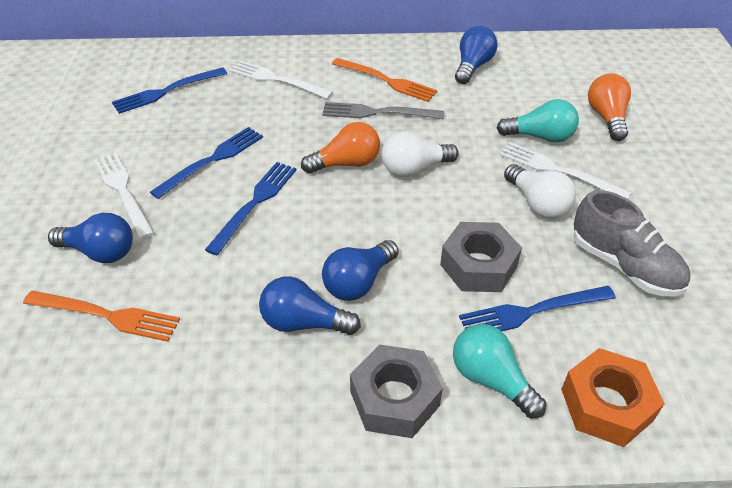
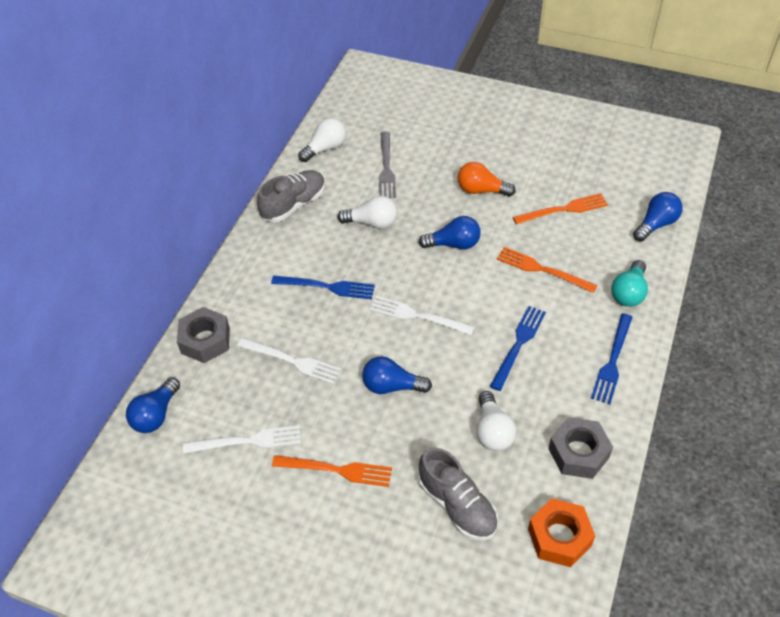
blue fork: [112,67,227,114] [150,127,263,199] [205,162,297,255] [459,286,616,331] = 4 -> [271,276,375,299] [490,306,546,391] [591,313,633,404] = 3
grey shoe: [573,190,691,297] = 1 -> [257,170,325,222] [419,447,498,541] = 2
orange fork: [23,291,180,342] [332,58,438,102] = 2 -> [272,455,392,487] [497,247,597,293] [513,193,608,224] = 3
orange light bulb: [301,122,380,174] [588,73,631,141] = 2 -> [458,162,516,197] = 1
turquoise light bulb: [453,324,546,419] [497,99,579,143] = 2 -> [611,260,648,307] = 1
white light bulb: [382,132,459,177] [504,164,576,218] = 2 -> [298,118,346,162] [337,196,397,229] [476,391,516,451] = 3

